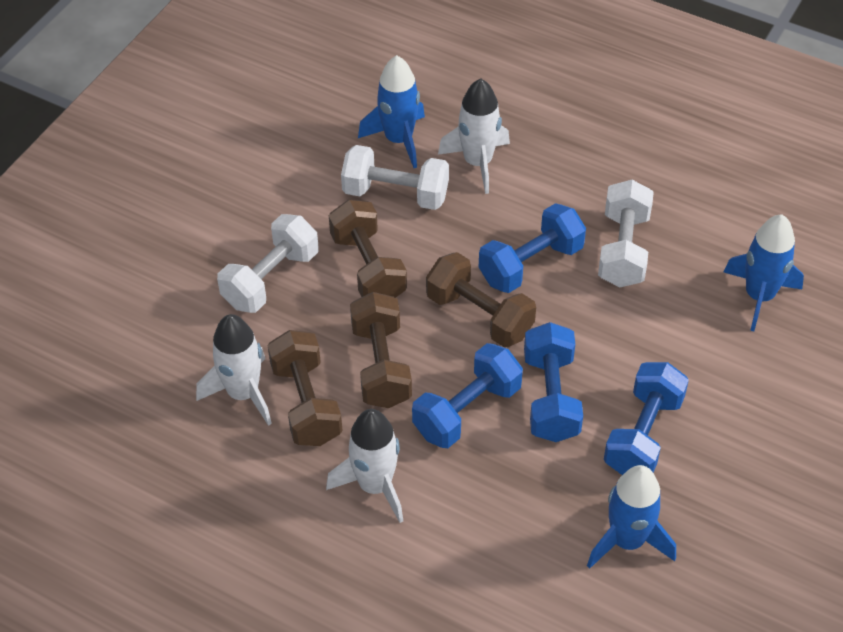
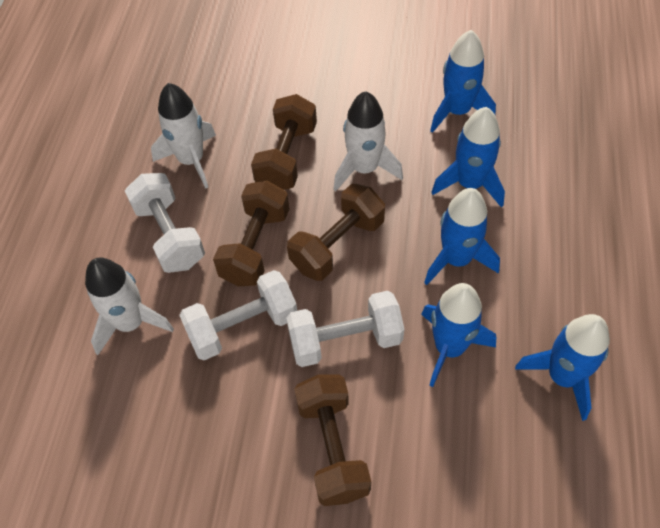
blue dumbbell: [412,343,523,448] [479,203,586,293] [524,322,583,442] [604,362,689,475] = 4 -> none = 0
blue rocket: [358,55,425,168] [587,465,676,569] [724,214,804,331] = 3 -> [421,283,496,387] [424,188,500,285] [430,30,496,133] [431,107,505,208] [515,314,610,421] = 5

